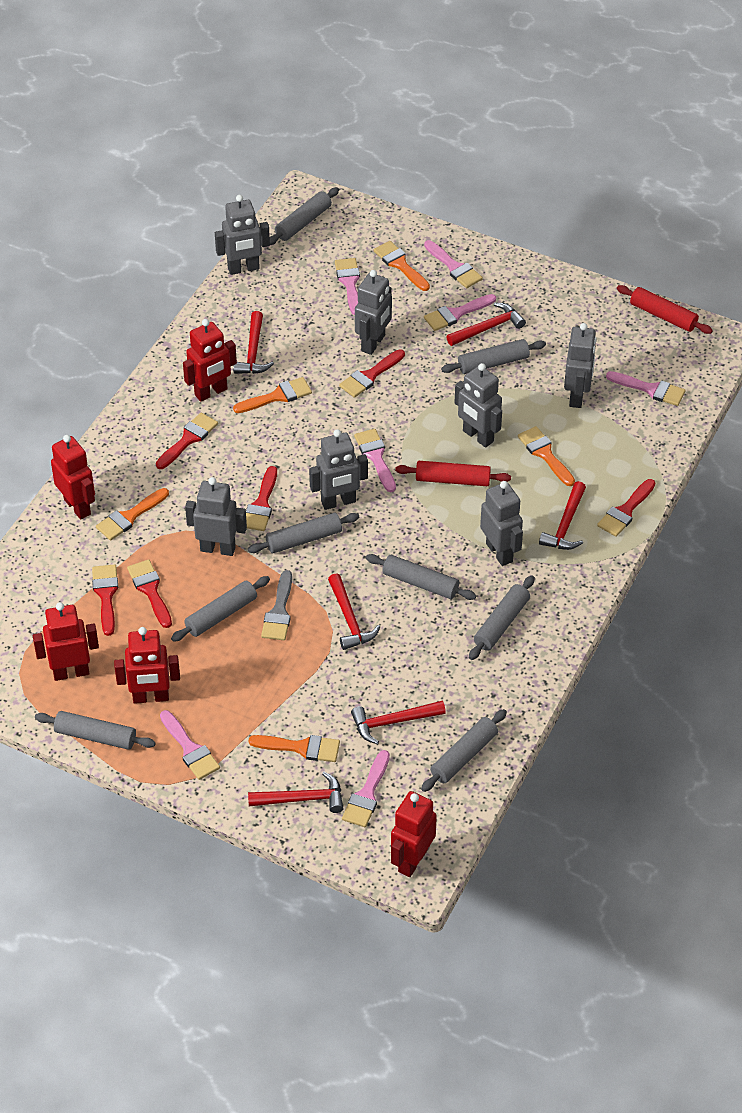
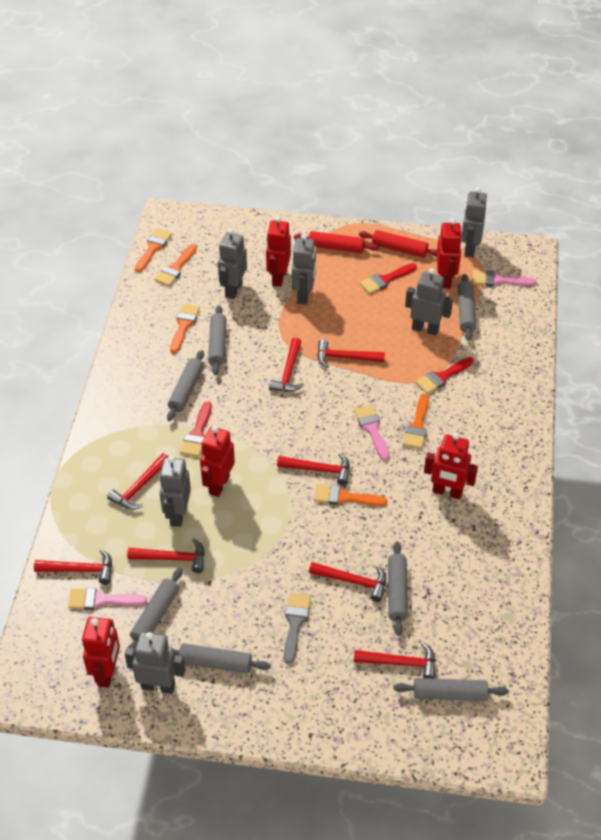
grey robot: [185,477,247,556] [215,195,270,275] [309,429,368,510] [355,270,392,355] [455,363,502,448] [480,481,523,566] [564,323,597,408] = 7 -> [125,632,185,694] [159,456,191,527] [218,229,247,299] [292,234,316,305] [405,268,453,336] [462,187,487,257] = 6
grey rolling pin: [35,711,156,750] [171,576,270,642] [248,513,359,553] [270,187,339,245] [366,554,477,600] [421,709,507,792] [441,339,546,374] [469,575,535,660] = 8 -> [128,568,183,649] [167,350,204,421] [174,643,271,673] [208,305,226,375] [388,541,408,636] [394,678,509,701] [458,274,476,341] = 7
pink brush: [160,710,220,780] [335,258,360,315] [342,750,390,827] [354,429,396,492] [424,240,483,288] [424,294,496,331] [606,371,686,406] = 7 -> [68,588,147,610] [354,405,390,461] [473,270,536,286] = 3
red brush: [92,564,118,636] [127,560,172,628] [156,413,218,469] [246,466,277,531] [339,349,405,398] [597,479,655,537] = 6 -> [180,401,212,457] [360,263,417,294] [415,357,474,394] = 3
red hammer: [233,311,274,374] [248,772,344,813] [328,573,380,650] [351,701,446,744] [446,303,526,346] [539,481,586,550] = 6 -> [34,549,112,584] [107,453,169,510] [127,538,205,573] [269,338,304,392] [277,453,350,485] [309,562,386,602] [317,339,385,368] [354,642,436,679] = 8

